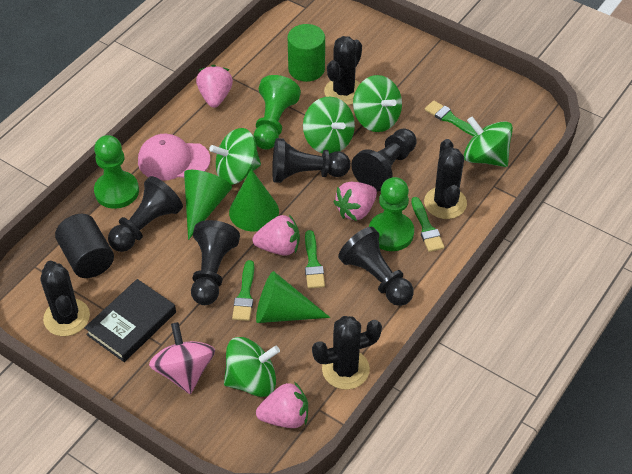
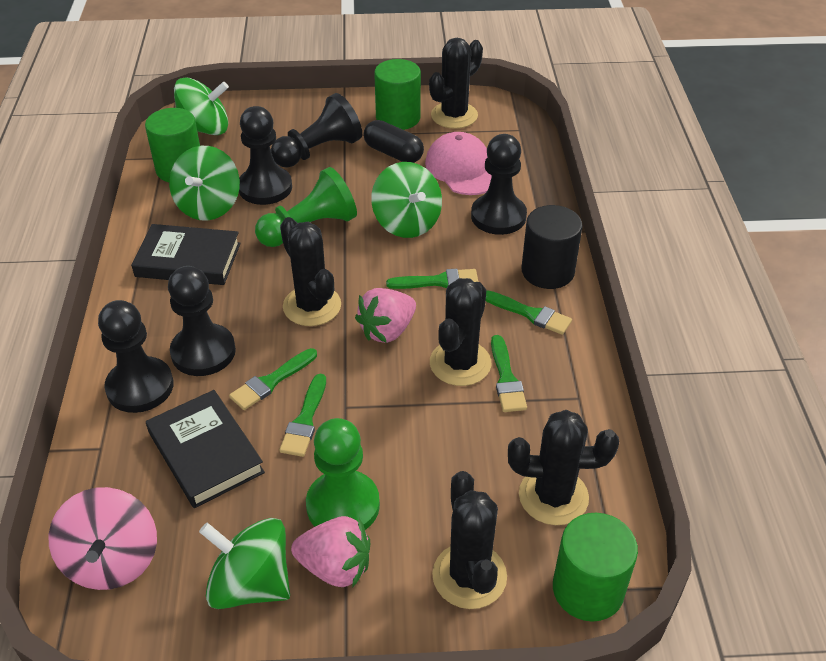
black book: [84,279,176,362] = 1 -> [131,224,241,285] [146,390,265,508] = 2
black cactus: [41,261,90,336] [312,316,382,390] [324,36,362,105] [424,139,467,219] = 4 -> [280,217,341,326] [429,38,483,129] [430,278,491,386] [432,471,507,609] [508,410,619,525] = 5
black capsule: none = 0 -> [364,120,424,163] = 1
green brush: [232,260,254,321] [305,230,325,288] [411,197,445,252] [425,100,476,136] = 4 -> [229,348,317,410] [279,374,326,457] [386,269,479,289] [486,290,572,335] [491,335,527,412] = 5
green cone: [184,170,232,240] [229,169,279,231] [256,271,330,323] = 3 -> none = 0
green cylinder: [288,24,325,82] = 1 -> [145,108,200,182] [374,59,421,130] [553,513,638,621] = 3
green pawn: [94,135,139,209] [253,75,301,150] [369,177,414,251] = 3 -> [255,167,357,247] [306,418,380,530] = 2
green spinning top: [209,128,261,185] [224,337,280,397] [303,97,355,154] [353,75,402,132] [464,116,513,167] = 5 -> [169,146,240,221] [174,77,229,135] [199,518,290,609] [371,162,442,238] = 4
pink strawberry: [196,65,233,108] [252,214,300,256] [256,382,308,428] [333,182,377,221] = 4 -> [291,516,370,588] [355,288,416,343] = 2

